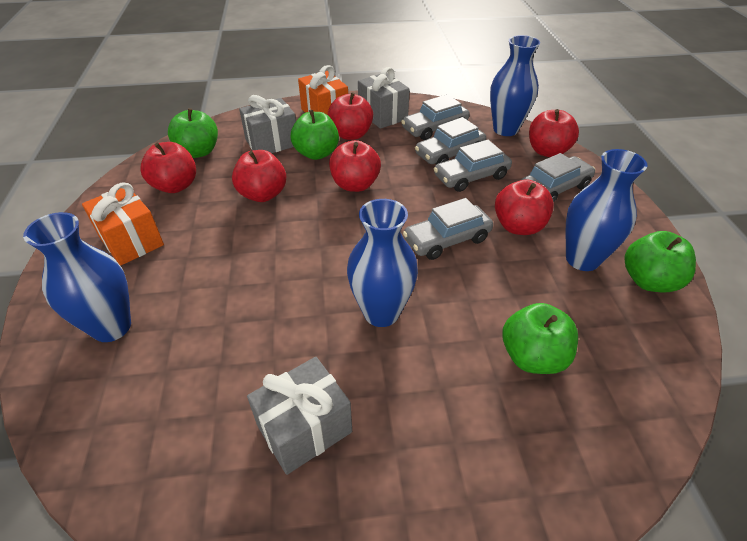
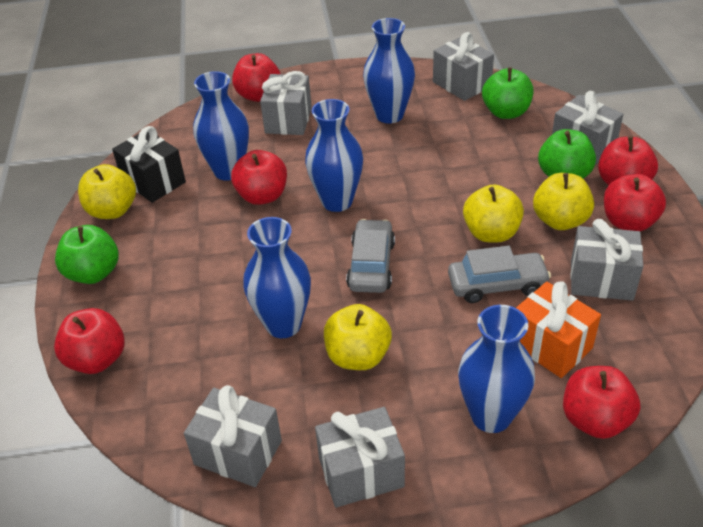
black gift: none = 0 -> [112,126,186,203] = 1
blue vase: [23,212,131,342] [347,199,418,327] [490,35,540,136] [565,149,647,271] = 4 -> [193,71,249,181] [243,217,311,338] [305,99,363,212] [363,18,415,123] [458,305,535,433] = 5
green apple: [168,108,218,158] [291,110,339,160] [502,303,578,374] [624,231,696,292] = 4 -> [55,225,119,284] [482,67,533,119] [538,129,596,179] = 3
grey car: [401,94,470,140] [403,198,493,260] [415,117,486,164] [434,140,512,192] [522,153,595,203] = 5 -> [346,219,395,293] [448,246,551,303] = 2
grey gift: [239,95,296,153] [247,357,352,475] [358,67,410,129] = 3 -> [184,385,282,487] [260,71,312,135] [315,407,405,508] [433,32,494,101] [552,91,623,165] [570,219,643,301] = 6
orange gift: [82,182,164,266] [298,65,348,115] = 2 -> [516,281,601,378] = 1
yellow apple: none = 0 -> [78,164,136,219] [324,304,392,370] [463,185,524,243] [533,173,594,230] = 4

